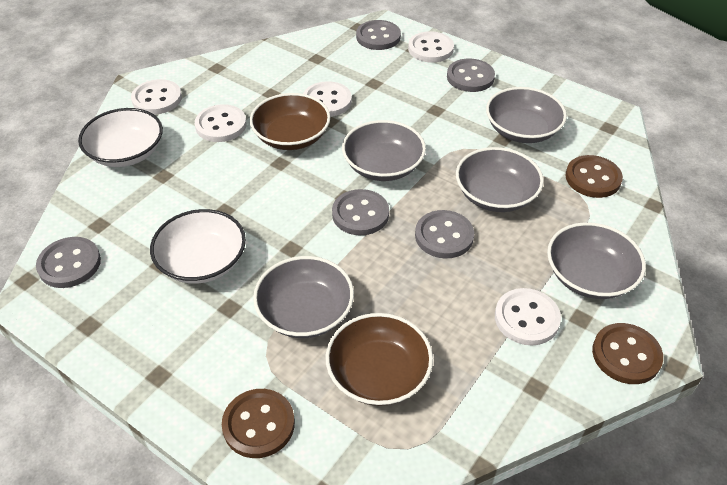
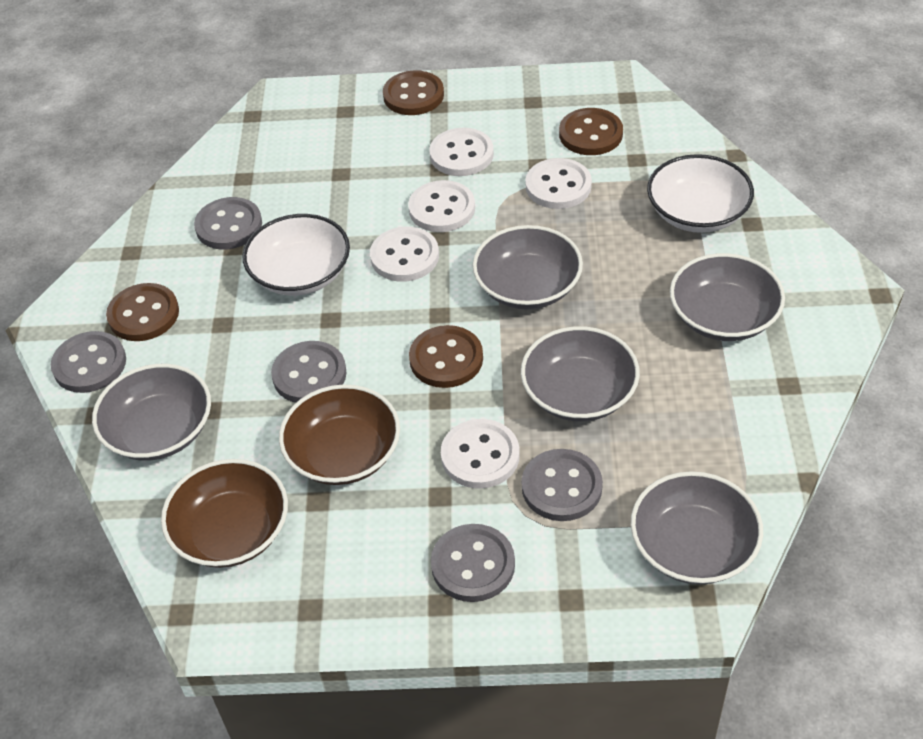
brown button: [222,389,295,458] [565,155,623,198] [592,323,663,384] = 3 -> [106,283,179,341] [383,70,444,115] [409,325,483,388] [559,108,623,155] = 4

